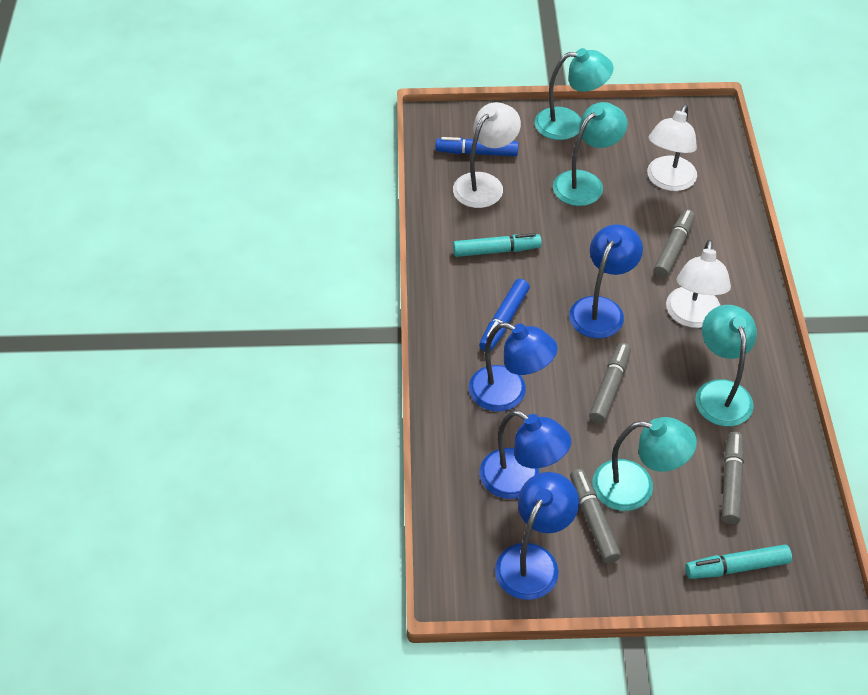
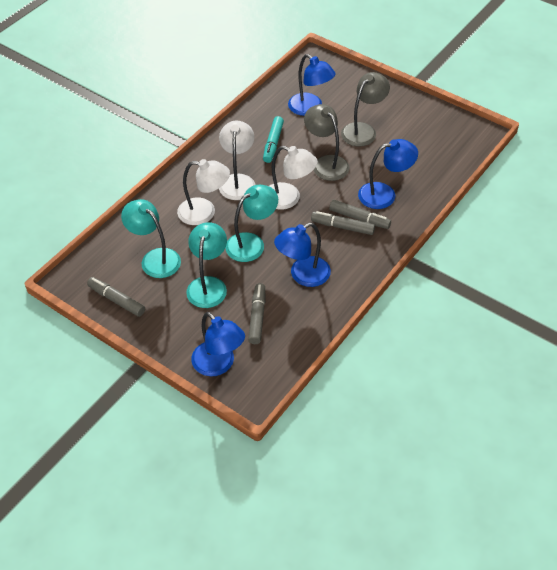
blue marker: [436,137,518,156] [479,279,530,351] = 2 -> none = 0
grey lamp: none = 0 -> [304,104,349,181] [341,72,390,146] = 2
turquoise lamp: [535,48,613,140] [553,102,628,206] [592,417,697,511] [695,305,757,426] = 4 -> [121,199,181,278] [186,222,227,308] [225,184,278,262] = 3
turquoise marker: [453,233,542,257] [685,544,792,579] = 2 -> [263,116,284,163] = 1

